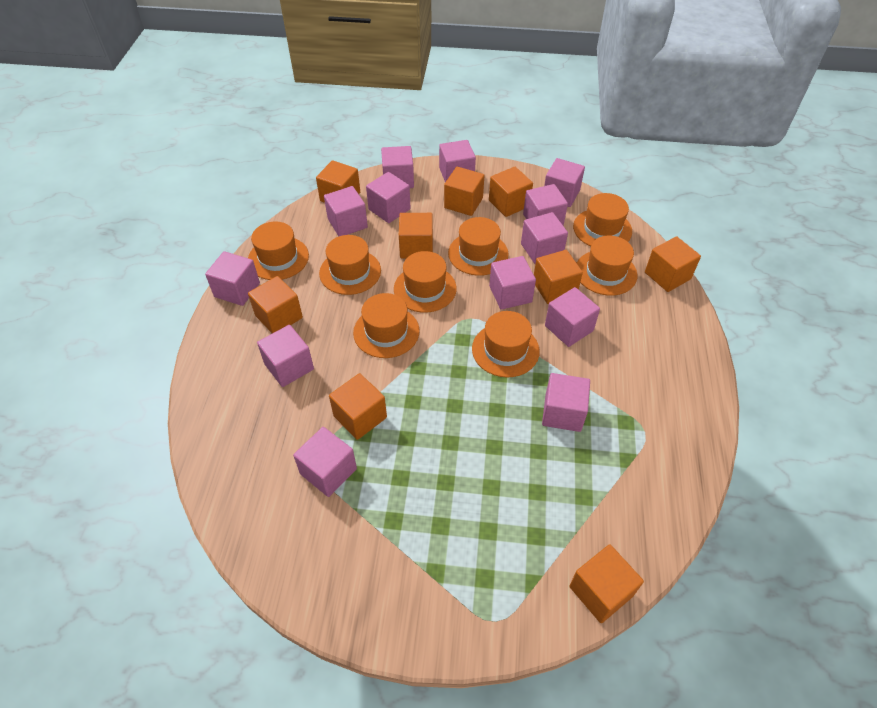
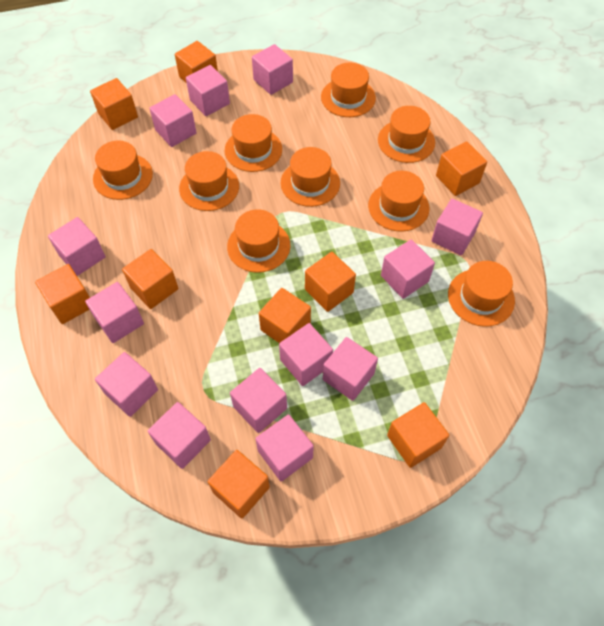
orange hat: [248,221,309,280] [319,235,381,295] [353,293,420,358] [394,251,457,313] [448,217,509,276] [472,311,540,377] [573,193,632,246] [577,236,637,296] = 8 -> [93,141,153,200] [179,151,239,211] [225,114,282,172] [227,209,291,273] [280,147,340,207] [321,63,376,117] [368,171,430,232] [378,106,435,163] [448,261,515,327] = 9

